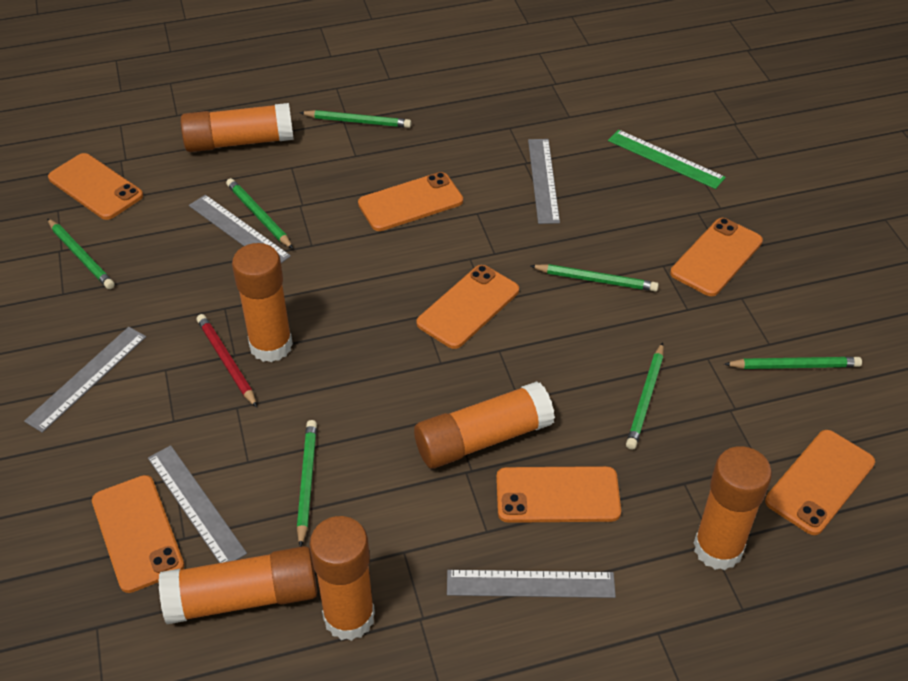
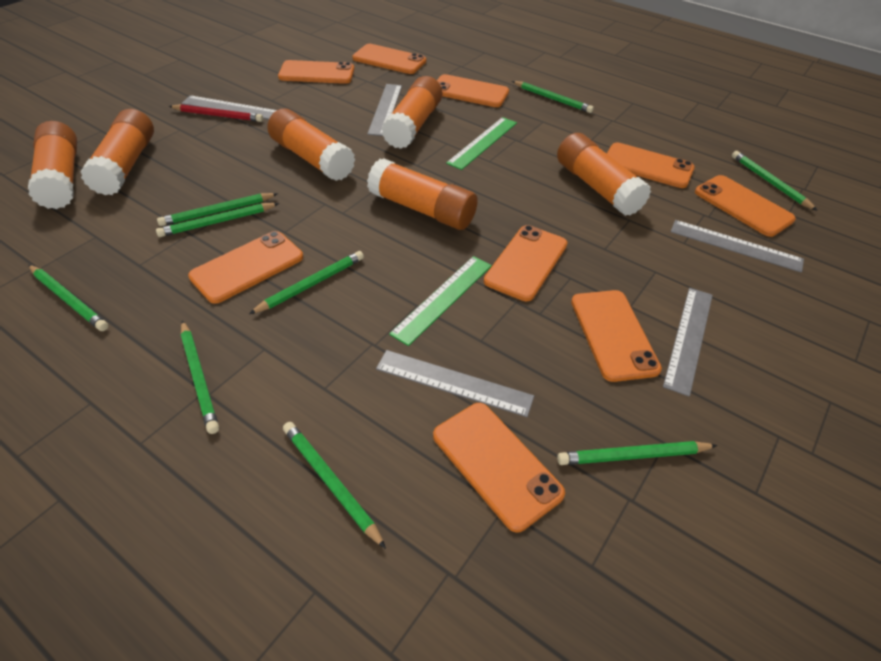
green pencil: [47,218,115,289] [226,178,293,249] [297,420,317,547] [300,110,411,128] [531,264,659,292] [626,342,664,450] [724,357,862,369] = 7 -> [29,265,108,331] [156,203,279,237] [157,193,278,226] [181,320,219,434] [249,251,364,314] [283,422,386,549] [512,81,594,113] [557,441,717,465] [732,151,818,211] = 9
green ruler: [608,130,726,189] = 1 -> [389,256,492,346] [446,117,517,170] = 2
orange phone: [48,153,143,220] [92,475,184,593] [358,172,463,231] [416,265,519,349] [496,466,621,523] [670,218,763,296] [765,430,875,535] = 7 -> [188,231,303,304] [278,60,354,84] [352,44,426,74] [433,403,565,532] [437,74,509,107] [484,225,568,301] [571,290,662,382] [607,142,695,188] [695,175,796,237] = 9

